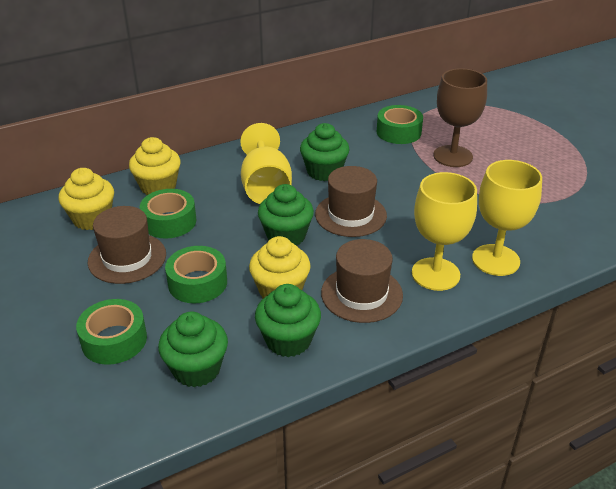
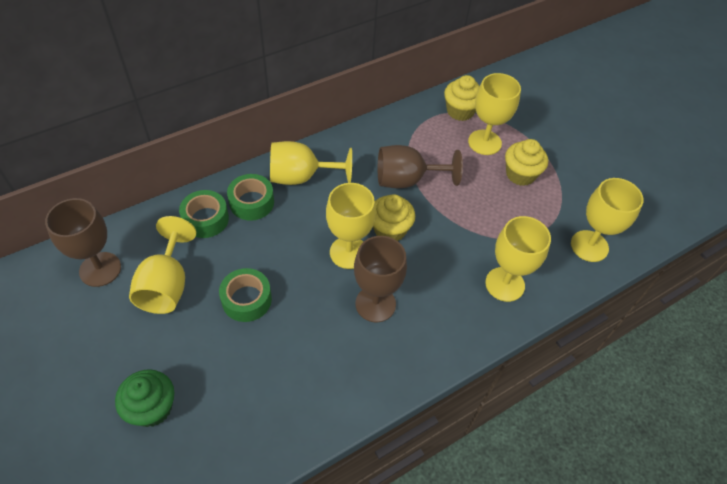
brown goblet: [433,68,487,167] = 1 -> [45,198,121,287] [354,236,407,322] [378,145,463,188] = 3
brown hat: [88,206,166,284] [315,166,387,237] [321,239,403,323] = 3 -> none = 0
green cupcake: [158,312,228,387] [255,284,321,357] [258,184,314,246] [300,123,350,181] = 4 -> [115,369,174,427] = 1
green tape: [76,299,147,365] [140,189,196,239] [165,246,227,303] [377,105,423,144] = 4 -> [179,190,229,238] [219,268,272,322] [227,174,274,221] = 3
yellow goblet: [240,123,292,204] [412,172,477,291] [472,160,542,276] = 3 -> [129,216,196,314] [270,141,352,185] [326,183,376,269] [468,73,521,155] [485,216,551,302] [571,178,644,262] = 6

